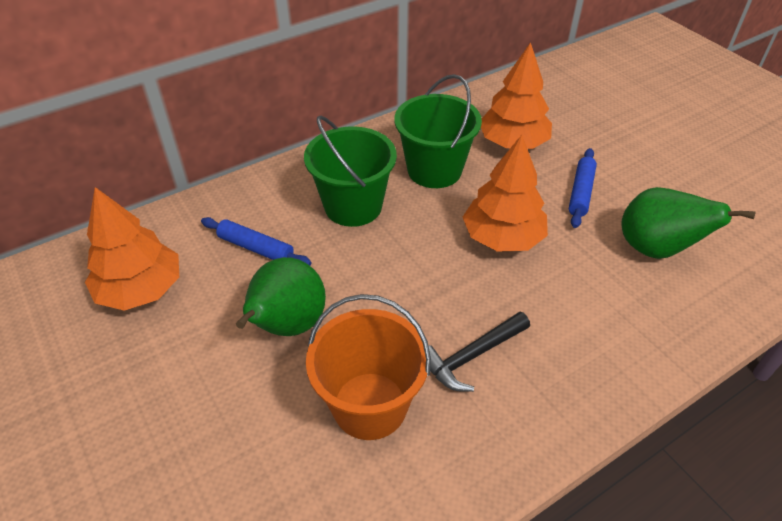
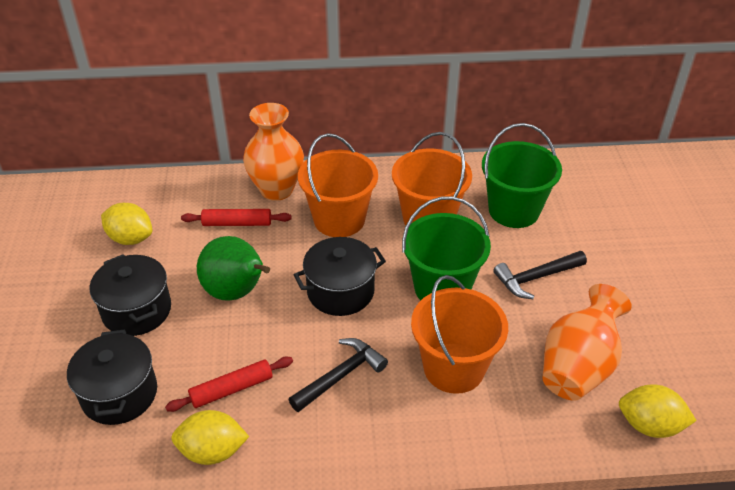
black hammer: [428,312,530,392] = 1 -> [288,338,388,412] [493,251,587,299] = 2
black pot: none = 0 -> [67,330,157,425] [90,254,171,336] [293,237,386,316] = 3
blue rolling pin: [201,217,311,266] [569,148,597,228] = 2 -> none = 0
green pear: [236,257,326,336] [622,187,756,259] = 2 -> [197,236,270,301] = 1
orange bucket: [306,294,431,440] = 1 -> [298,133,378,237] [392,132,472,225] [411,275,508,394] = 3
orange tree: [85,187,179,311] [463,135,548,252] [481,42,552,149] = 3 -> none = 0
orange vase: none = 0 -> [243,103,304,201] [542,284,632,401] = 2
red rolling pin: none = 0 -> [165,356,293,412] [181,209,291,226] = 2
yellow lemon: none = 0 -> [101,203,152,245] [171,410,249,465] [619,384,697,438] = 3

